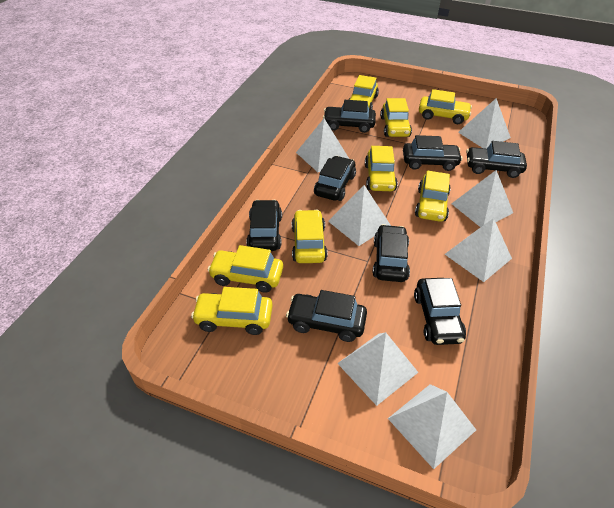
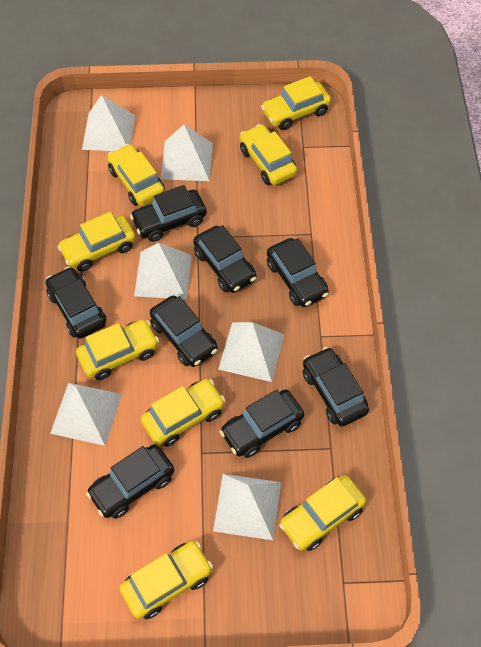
white pyramid: [296,119,349,172] [328,185,391,246] [337,332,418,406] [388,384,476,469] [445,218,512,282] [451,170,513,227] [458,98,511,149] = 7 -> [50,383,122,446] [82,95,135,151] [134,243,192,299] [161,125,213,181] [213,474,281,540] [218,322,285,382] = 6

